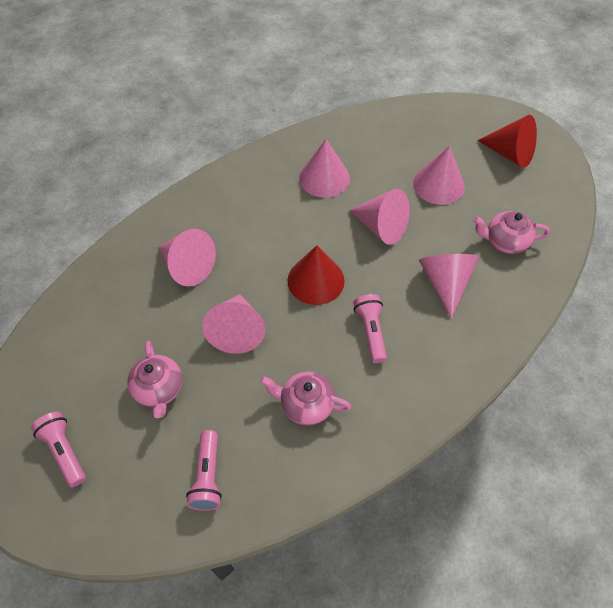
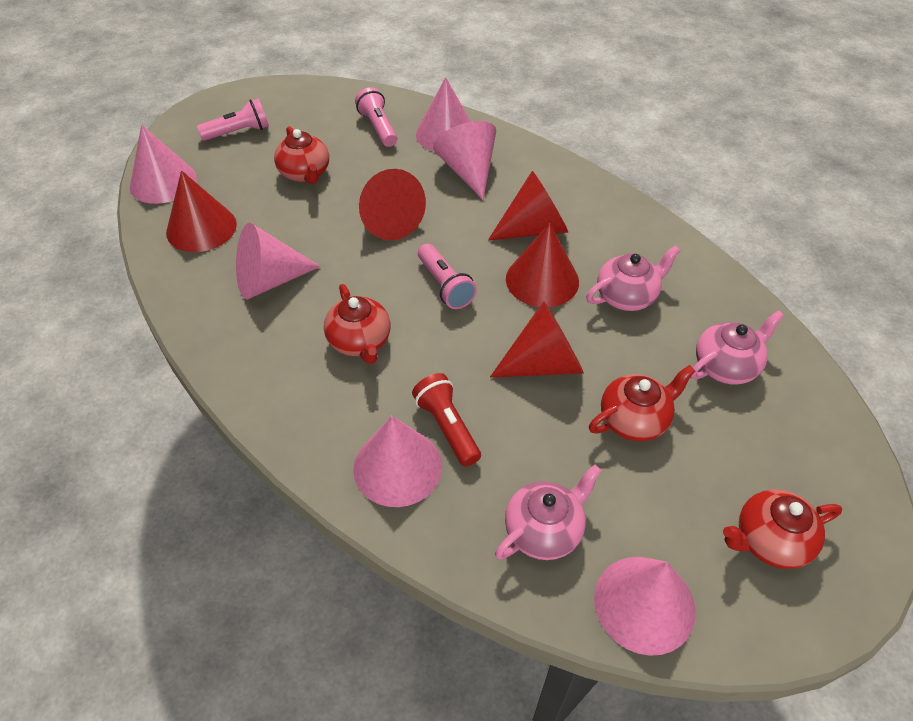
red cone: [288,245,345,305] [477,115,537,168] = 2 -> [166,170,237,252] [359,169,426,240] [488,171,568,241] [490,301,584,377] [506,223,579,307] = 5
red flashlight: none = 0 -> [412,373,481,467] = 1
red teapot: none = 0 -> [274,126,329,184] [324,284,391,364] [589,365,695,441] [723,489,842,569] = 4

